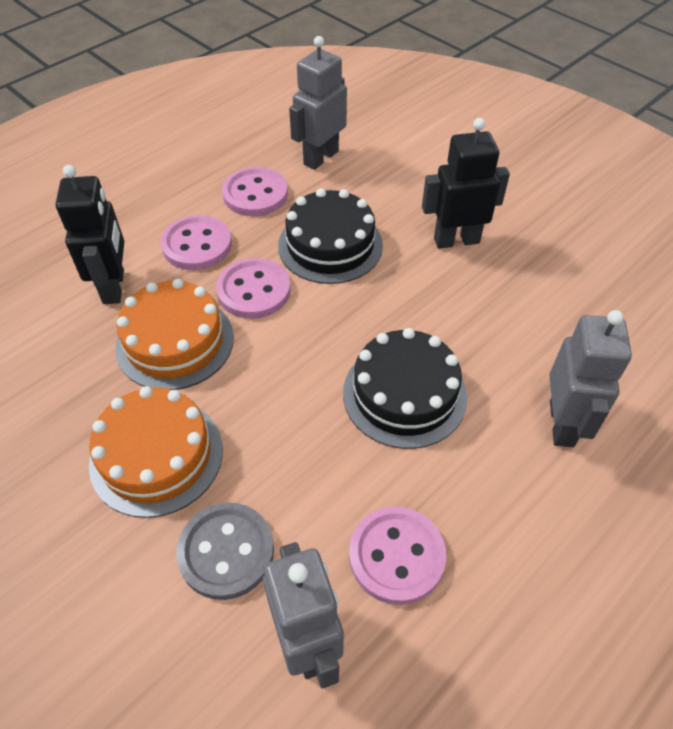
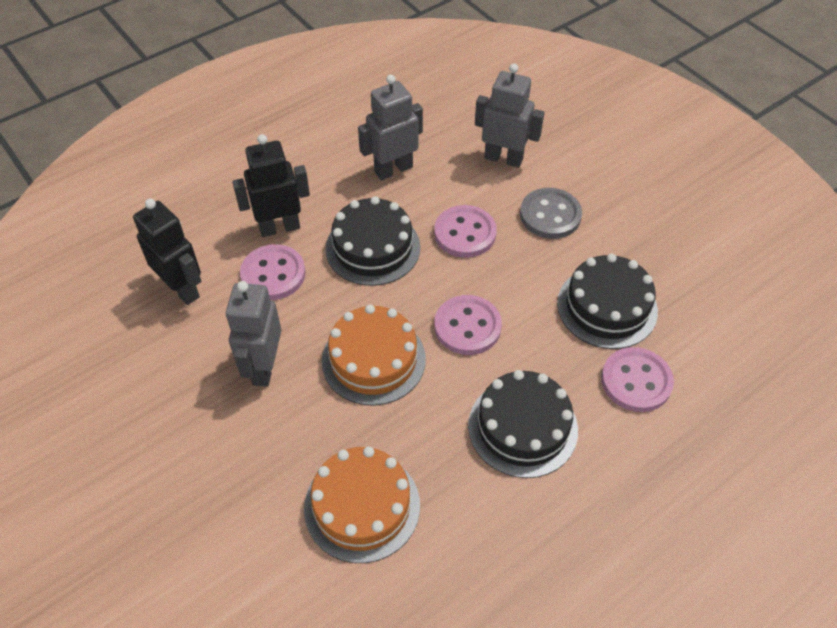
black cake: [278,188,383,284] [343,328,467,449] = 2 -> [325,196,420,286] [468,370,578,478] [557,254,658,349] = 3

